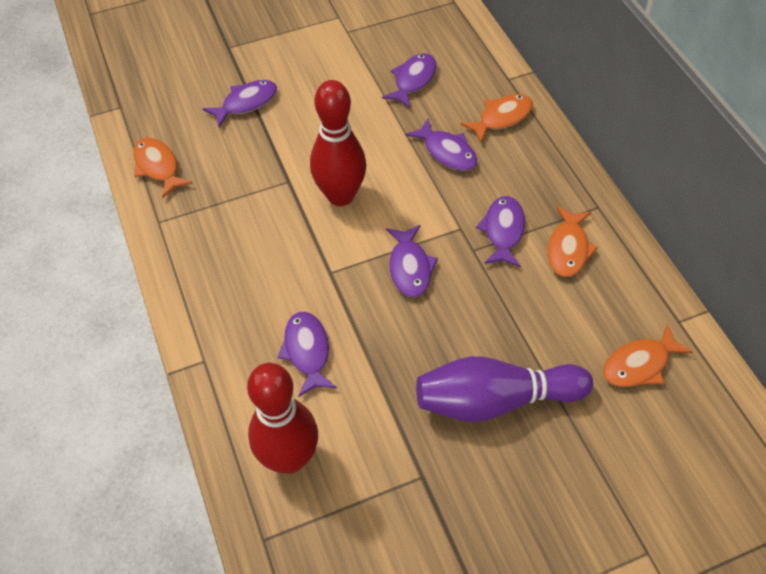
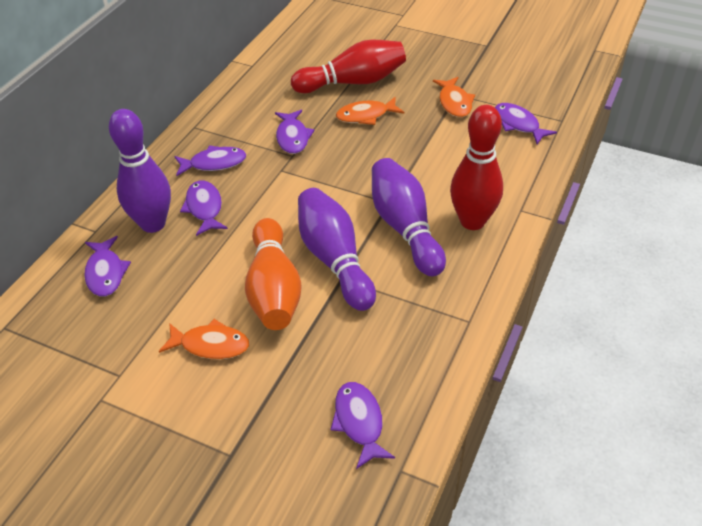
orange bowling pin: none = 0 -> [245,218,302,330] = 1
orange fish: [133,138,193,198] [460,94,533,143] [547,206,598,277] [603,324,693,387] = 4 -> [159,319,249,359] [336,97,405,125] [433,77,475,117] = 3
purple bowling pin: [416,356,593,422] = 1 -> [109,109,171,233] [298,188,376,311] [372,158,446,276] = 3

